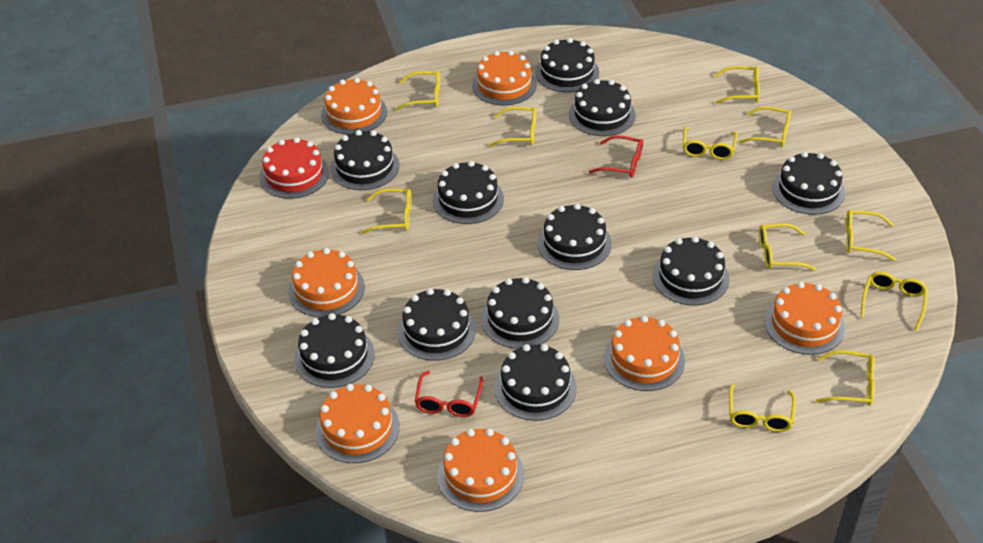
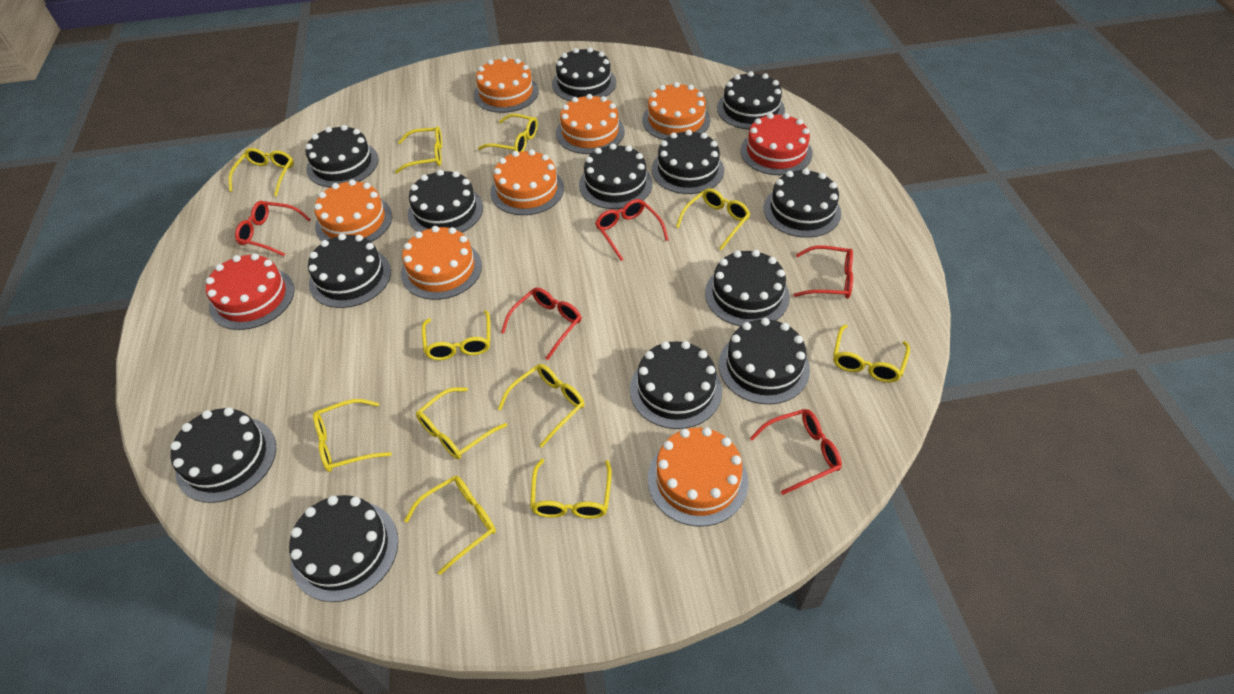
black cake: [294,313,375,388] [330,130,399,190] [397,288,476,361] [433,161,504,224] [481,277,559,349] [494,344,577,421] [535,38,599,92] [538,204,612,270] [569,79,636,136] [653,236,729,305] [772,152,845,215] = 11 -> [170,407,276,503] [289,495,398,602] [305,125,379,187] [308,234,391,308] [407,170,483,233] [552,47,616,101] [579,144,652,209] [630,341,722,429] [652,130,724,194] [705,250,790,326] [717,71,785,130] [719,318,810,405] [763,168,841,238] = 13
red cake: [259,137,329,199] = 1 -> [206,253,295,330] [740,113,813,175] = 2
red glasses: [414,371,483,417] [588,135,643,178] = 2 -> [235,201,311,256] [501,288,581,360] [595,199,669,261] [750,409,842,495] [794,245,853,299] = 5

